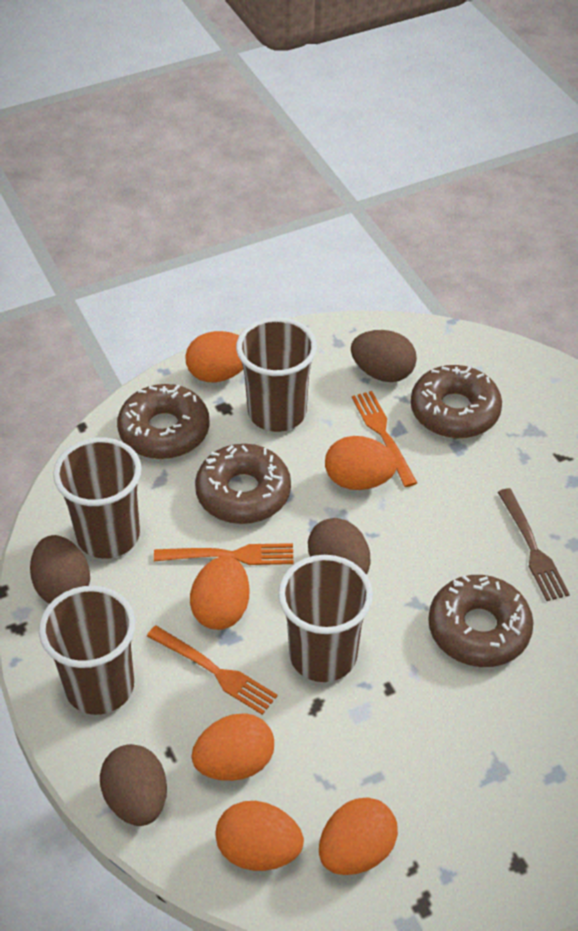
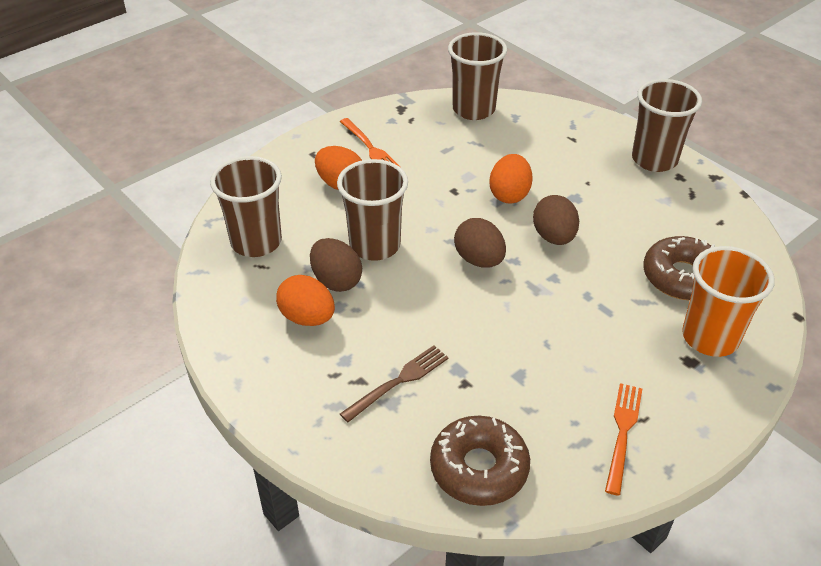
brown donut: [117,384,210,459] [195,444,291,524] [411,365,502,438] [428,575,534,667] = 4 -> [430,416,530,506] [643,236,715,301] = 2
brown egg: [30,535,90,604] [100,744,167,826] [308,518,370,575] [351,330,417,382] = 4 -> [310,238,362,292] [454,218,506,268] [533,195,579,245] = 3
orange cup: none = 0 -> [682,246,775,357] = 1
orange egg: [185,331,243,382] [190,556,250,630] [191,713,274,781] [215,801,304,871] [319,797,398,875] [325,436,397,490] = 6 -> [276,275,335,326] [315,146,362,190] [489,154,533,203] = 3
orange fork: [147,626,278,715] [154,543,294,565] [352,391,417,487] = 3 -> [340,118,400,167] [605,383,642,496] = 2

